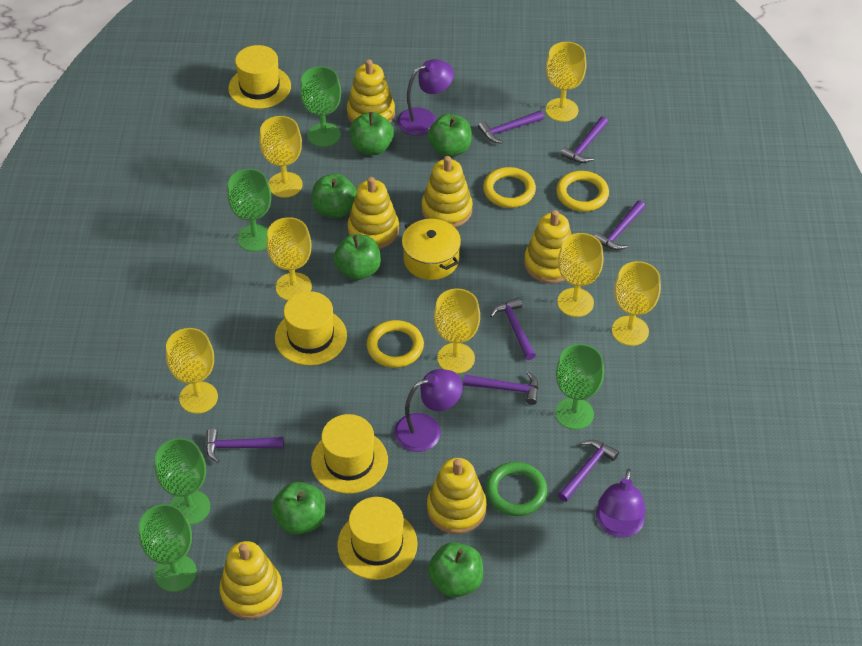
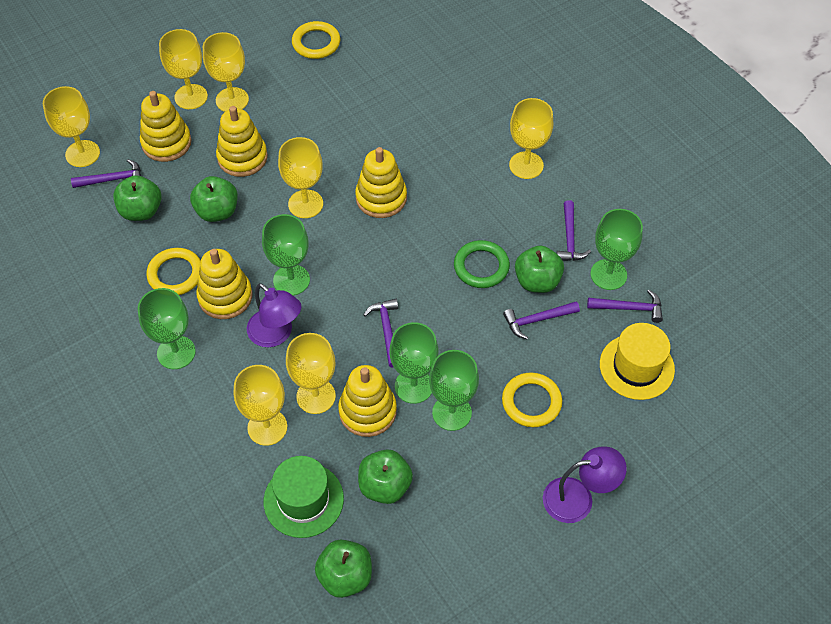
green apple: [271,482,325,535] [312,174,357,218] [333,234,381,280] [350,112,394,155] [428,114,472,157] [428,542,483,597] = 6 -> [113,175,162,221] [190,176,238,222] [315,540,372,598] [358,450,413,504] [515,246,564,293] = 5
green hat: none = 0 -> [264,456,344,538] = 1
purple hammer: [206,428,284,463] [463,371,539,405] [478,111,544,143] [490,297,536,360] [558,440,619,502] [560,117,608,163] [594,201,645,250] = 7 -> [71,159,141,188] [364,299,398,368] [503,301,580,339] [557,200,591,261] [587,290,663,323] = 5
purple lamp: [394,369,463,452] [397,59,454,136] [596,469,646,538] = 3 -> [247,283,302,347] [543,447,627,523] = 2
yellow hat: [228,45,291,109] [275,291,347,366] [311,414,388,494] [337,497,418,580] = 4 -> [600,323,675,400] = 1
yellow pot: [402,219,461,280] = 1 -> none = 0
yellow stacking toy: [219,541,283,619] [347,59,395,123] [347,177,399,249] [422,156,473,227] [427,458,487,534] [524,210,572,283] = 6 -> [140,91,192,162] [196,249,252,319] [216,106,268,177] [338,365,397,437] [355,147,407,218] = 5

